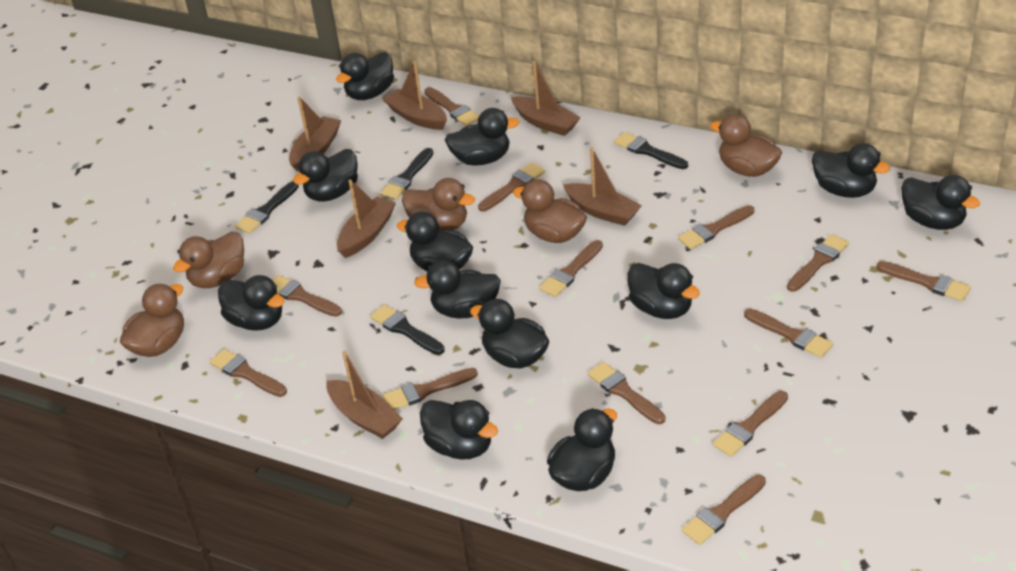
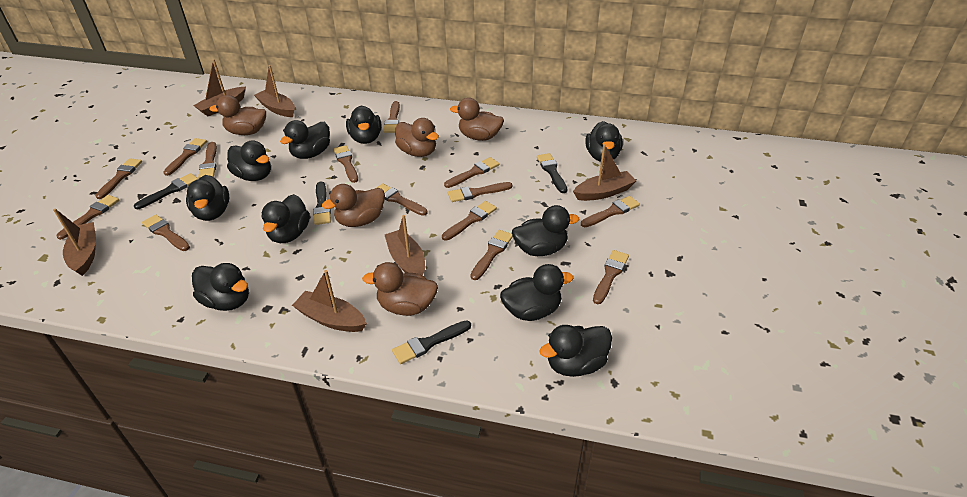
black duck: [218,275,285,331] [293,149,358,202] [336,52,394,100] [397,212,473,271] [414,260,501,318] [420,400,498,460] [445,108,520,166] [470,299,549,369] [547,408,617,491] [627,263,700,319] [812,143,890,198] [901,175,980,230] = 12 -> [186,175,229,221] [192,263,249,311] [227,140,271,181] [261,194,310,243] [280,120,330,159] [346,105,382,144] [500,264,574,321] [512,205,579,256] [539,325,612,377] [586,121,623,162] = 10
brown brush: [210,349,287,397] [273,275,342,317] [383,368,478,410] [425,87,479,126] [478,163,545,211] [539,240,603,297] [588,362,665,424] [678,205,754,249] [682,475,766,545] [713,391,788,457] [744,309,833,358] [787,234,849,292] [876,261,971,301] = 13 -> [57,195,120,240] [95,158,142,199] [142,215,190,251] [163,138,207,176] [198,142,217,179] [333,145,358,183] [376,183,427,216] [383,101,400,133] [442,201,497,241] [444,157,499,188] [448,182,513,202] [470,230,513,280] [581,196,640,227] [593,250,629,304] = 14

